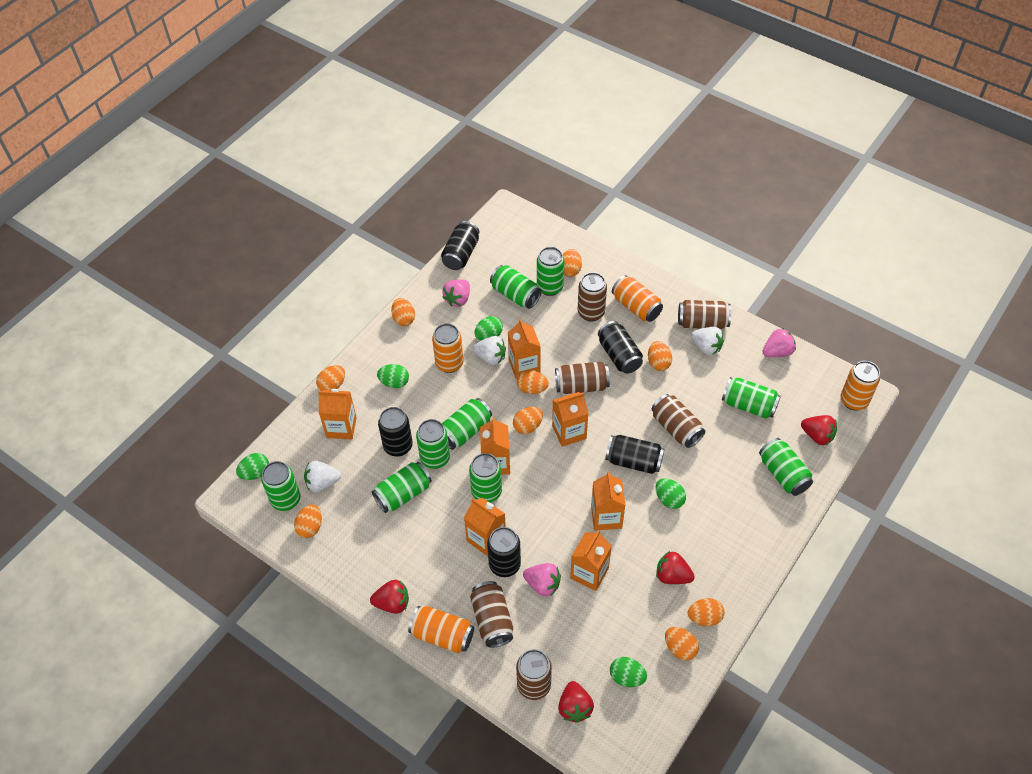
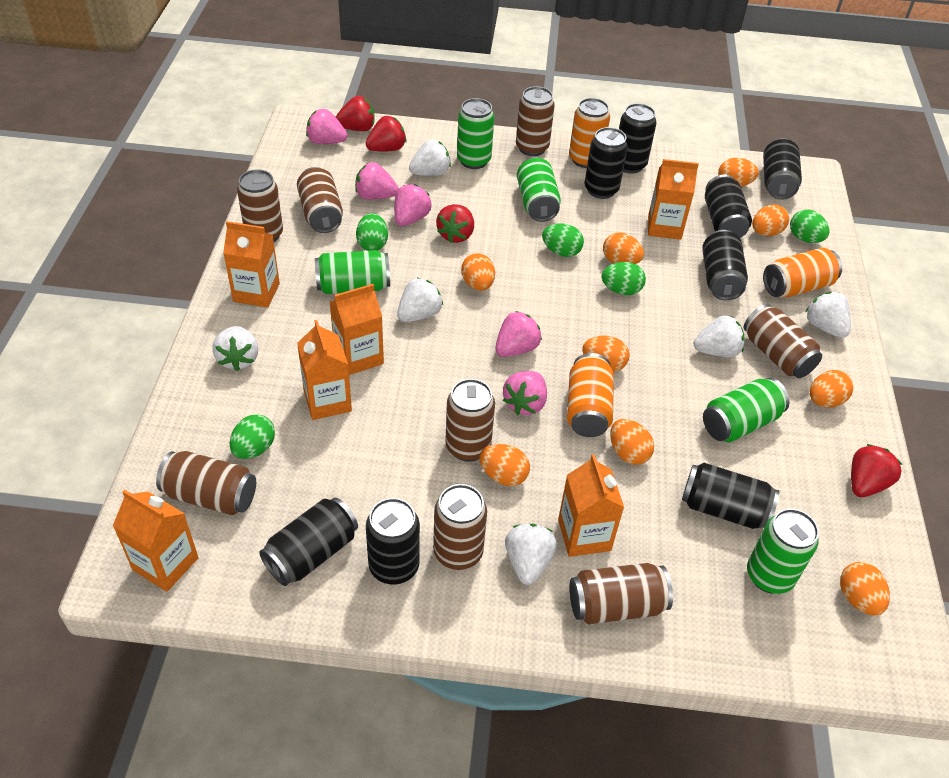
black can: [378,407,413,457] [441,221,480,270] [487,527,521,577] [598,321,643,374] [605,435,664,474] = 5 -> [259,497,358,586] [366,498,420,585] [585,127,628,199] [619,103,657,174] [682,463,779,529] [702,230,748,300] [705,175,752,238] [763,138,802,199] = 8
brown can: [470,581,513,648] [516,649,552,700] [555,362,610,394] [578,272,607,322] [652,394,705,448] [678,300,731,329] = 6 -> [156,451,256,515] [237,169,283,242] [297,167,343,233] [433,484,487,570] [445,379,495,462] [516,86,555,156] [569,563,673,624] [744,304,822,378] = 8
green can: [261,461,300,511] [372,462,432,513] [416,419,450,469] [442,398,492,450] [469,453,502,502] [490,265,542,309] [537,247,564,296] [722,377,781,419] [759,438,813,496] = 9 -> [315,250,390,294] [457,98,494,169] [517,157,561,222] [703,378,790,442] [747,509,819,594] = 5
orange can: [408,606,474,653] [432,323,464,373] [612,275,663,322] [841,361,880,411] = 4 -> [567,353,614,437] [569,98,610,168] [763,248,842,298] = 3
orange carton: [318,389,357,439] [464,498,506,556] [480,417,510,475] [508,319,541,379] [552,392,589,447] [570,530,612,591] [591,471,625,531] = 7 -> [113,489,199,592] [223,221,280,308] [297,320,352,420] [330,284,384,375] [558,454,624,557] [648,159,699,240] = 6
pink strawberry: [442,279,470,307] [523,563,561,596] [762,328,796,357] = 3 -> [306,109,348,144] [355,162,399,200] [394,184,432,226] [495,311,542,357] [503,371,547,415] = 5
white strawberry: [304,461,341,492] [473,336,506,365] [691,327,724,355] = 3 -> [212,326,258,371] [397,278,443,322] [409,139,451,176] [505,524,557,585] [694,315,744,358] [806,292,851,338] = 6

